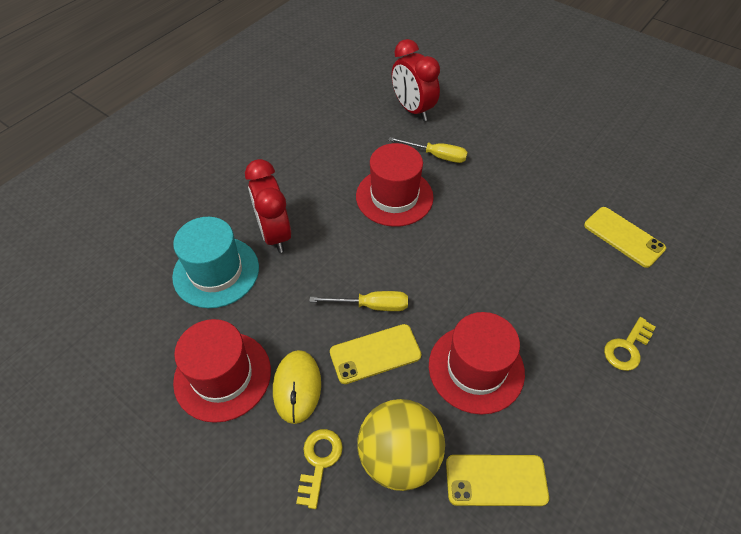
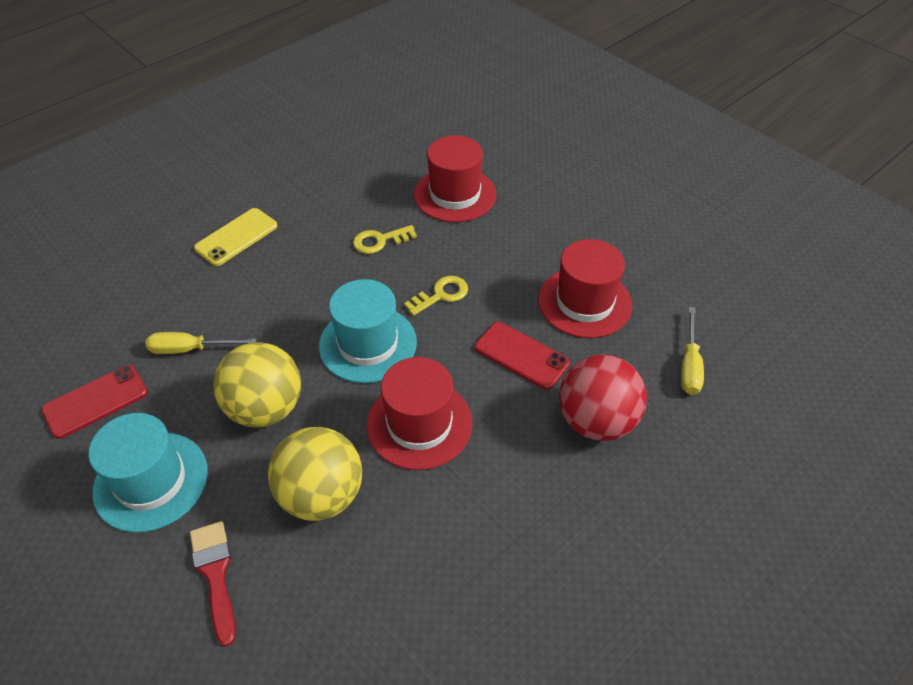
red ball: none = 0 -> [559,354,647,441] = 1
red brush: none = 0 -> [190,521,236,647] = 1
red clock: [245,159,291,253] [392,39,440,121] = 2 -> none = 0
red phone: none = 0 -> [41,365,148,439] [475,322,570,390] = 2
turquoise hat: [172,217,259,308] = 1 -> [88,413,208,533] [319,279,417,383] = 2
yellow ball: [357,399,445,491] = 1 -> [213,342,301,427] [268,427,362,521] = 2
yellow mouse: [273,350,321,424] = 1 -> none = 0
yellow phone: [330,324,421,384] [446,455,549,506] [584,207,666,268] = 3 -> [194,208,277,266] = 1

